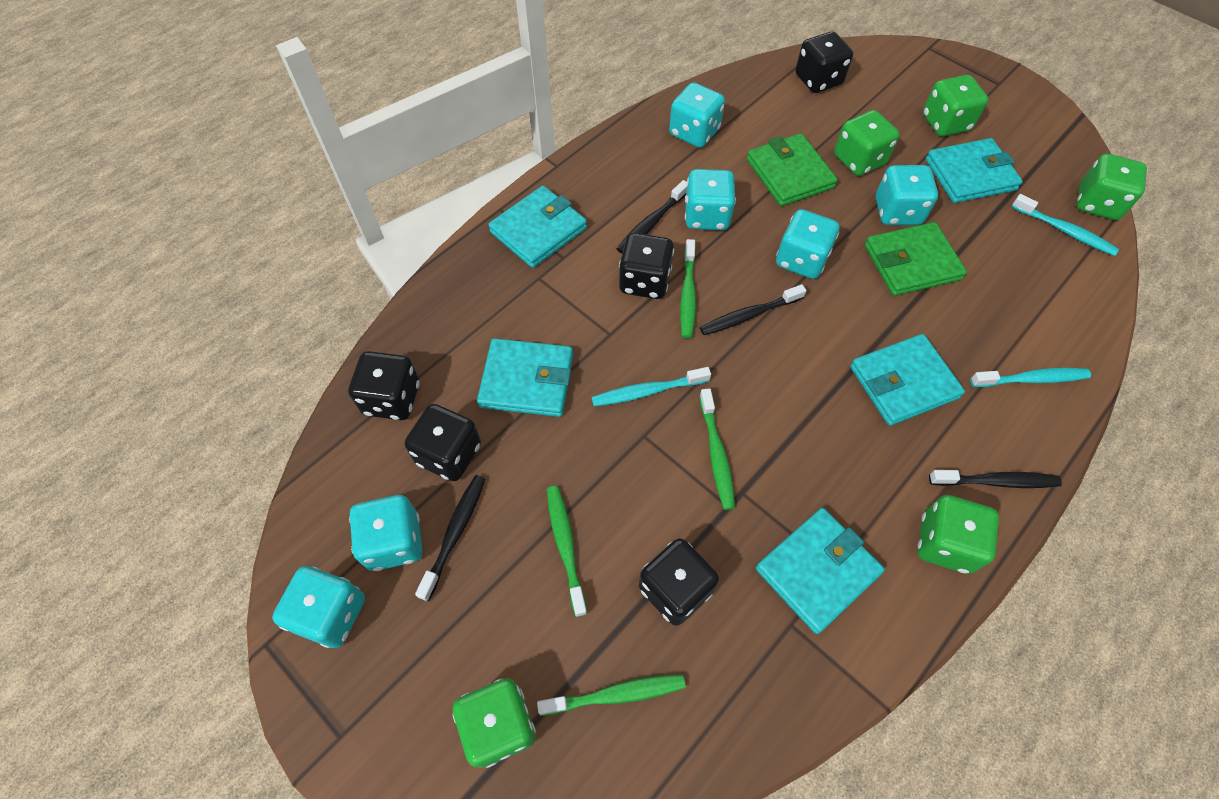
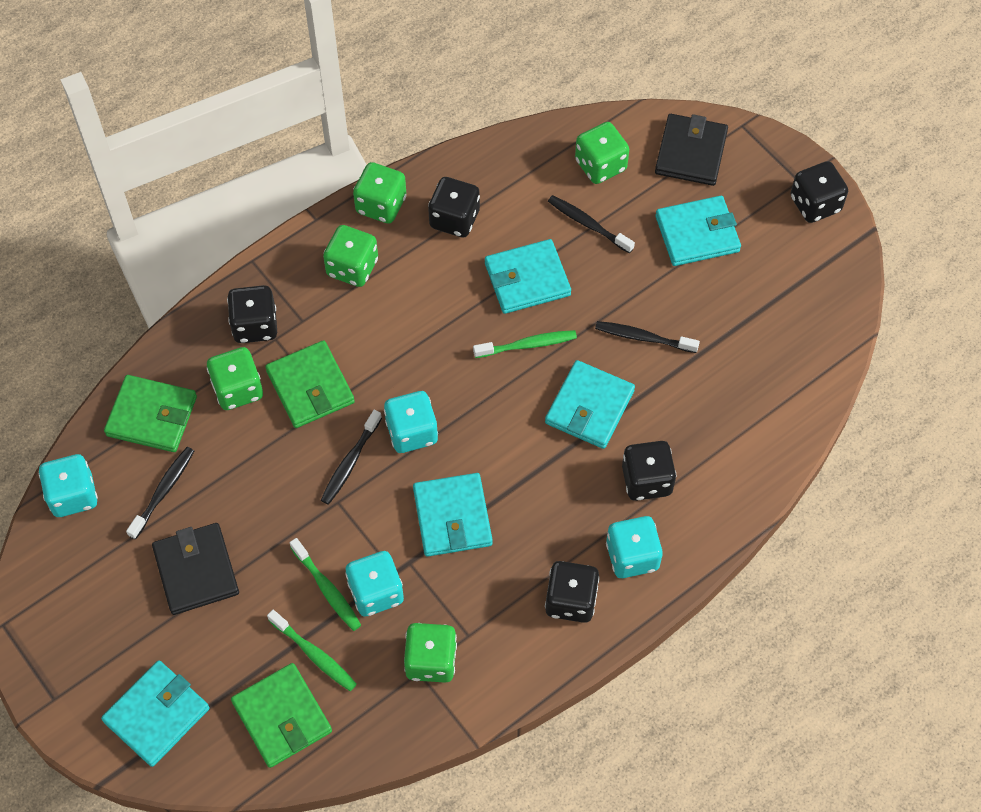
black wallet: none = 0 -> [152,523,239,615] [655,114,728,186] = 2
green toothbrush: [537,674,686,716] [547,486,587,617] [680,239,696,338] [699,388,735,510] = 4 -> [267,610,357,691] [290,538,361,631] [473,330,577,358] = 3
green wallet: [747,133,838,206] [865,222,967,296] = 2 -> [104,375,197,452] [231,663,332,768] [265,340,355,428] = 3
turquoise dice: [272,566,365,648] [349,495,423,571] [669,83,725,148] [685,169,736,230] [776,209,839,279] [876,165,938,225] = 6 -> [39,454,98,517] [345,551,404,617] [384,391,438,453] [606,516,663,578] = 4
turquoise toothbrush: [591,367,711,406] [970,368,1091,387] [1012,194,1119,256] = 3 -> none = 0

